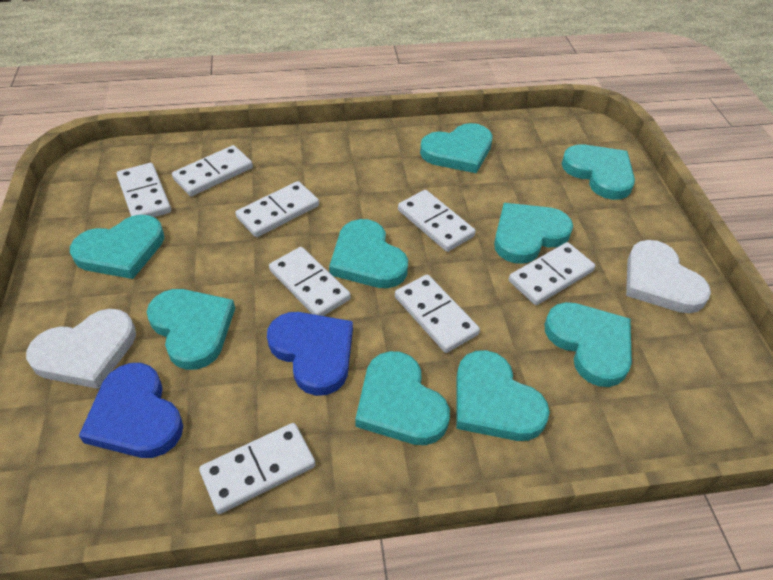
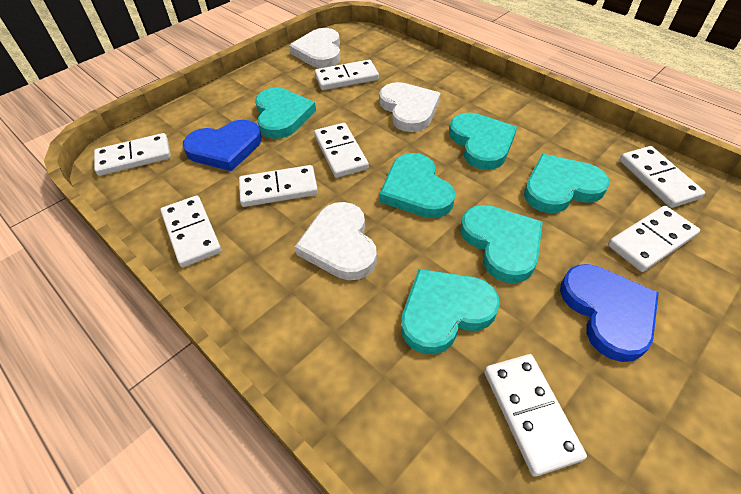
turquoise heart: [70,215,164,279] [147,289,235,370] [329,219,408,288] [355,351,450,445] [420,123,493,173] [456,350,550,441] [494,203,573,264] [545,302,632,387] [562,144,635,200] = 9 -> [255,87,316,139] [380,153,455,218] [401,269,500,354] [449,113,517,170] [460,205,543,283] [524,154,610,213] = 6
white heart: [26,309,136,389] [626,240,711,313] = 2 -> [289,28,341,68] [295,202,377,280] [379,82,441,132] = 3

